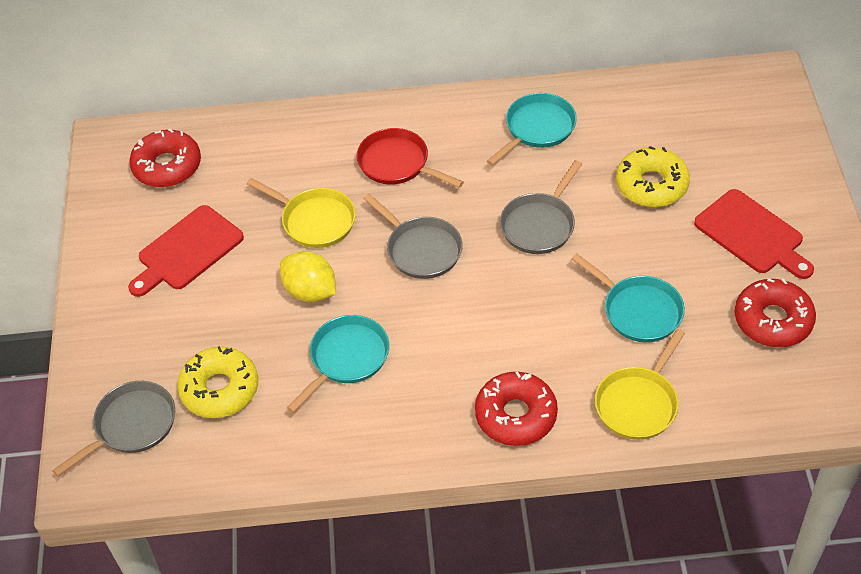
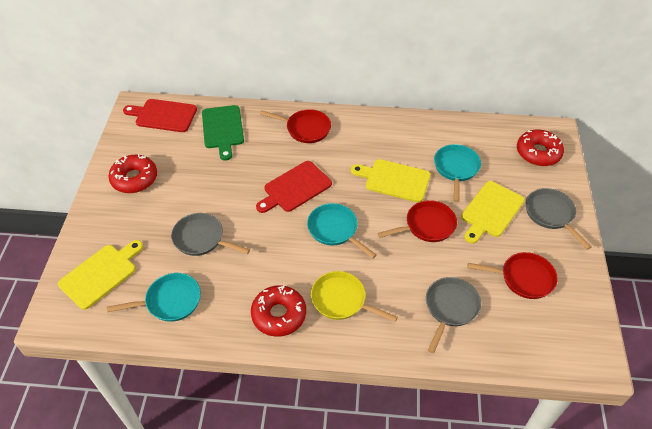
green cutting board: none = 0 -> [202,105,244,160] = 1
red pan: [357,128,464,188] = 1 -> [259,109,331,143] [378,200,457,242] [467,252,558,299] = 3
yellow cutting board: none = 0 -> [58,240,143,310] [351,159,431,202] [461,181,524,244] = 3
yellow donut: [177,346,258,418] [616,146,690,207] = 2 -> none = 0
yellow lemon: [280,251,336,302] = 1 -> none = 0
yellow pan: [247,178,356,248] [595,329,685,440] = 2 -> [311,271,398,322] = 1

